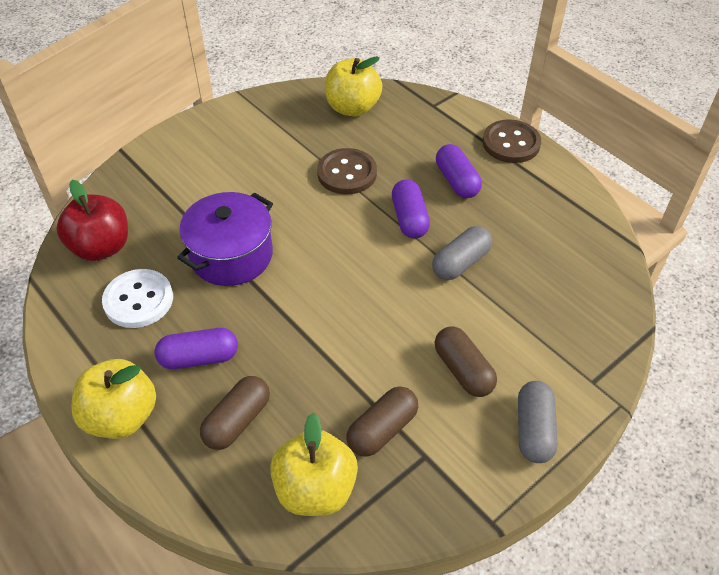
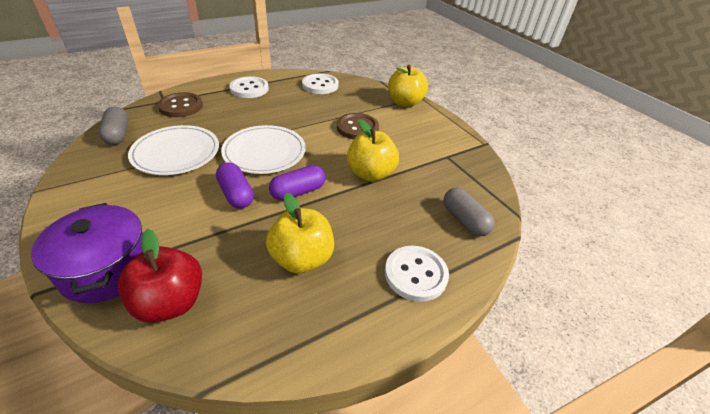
brown capsule: [200,376,270,450] [347,387,418,457] [435,327,497,397] = 3 -> none = 0
purple capsule: [155,328,238,369] [392,179,430,238] [436,144,482,198] = 3 -> [216,162,254,209] [269,165,326,201] = 2
white button: [102,269,173,328] = 1 -> [229,76,269,98] [302,73,339,94] [385,246,449,302] = 3
white plate: none = 0 -> [128,125,219,175] [221,125,306,174] = 2

